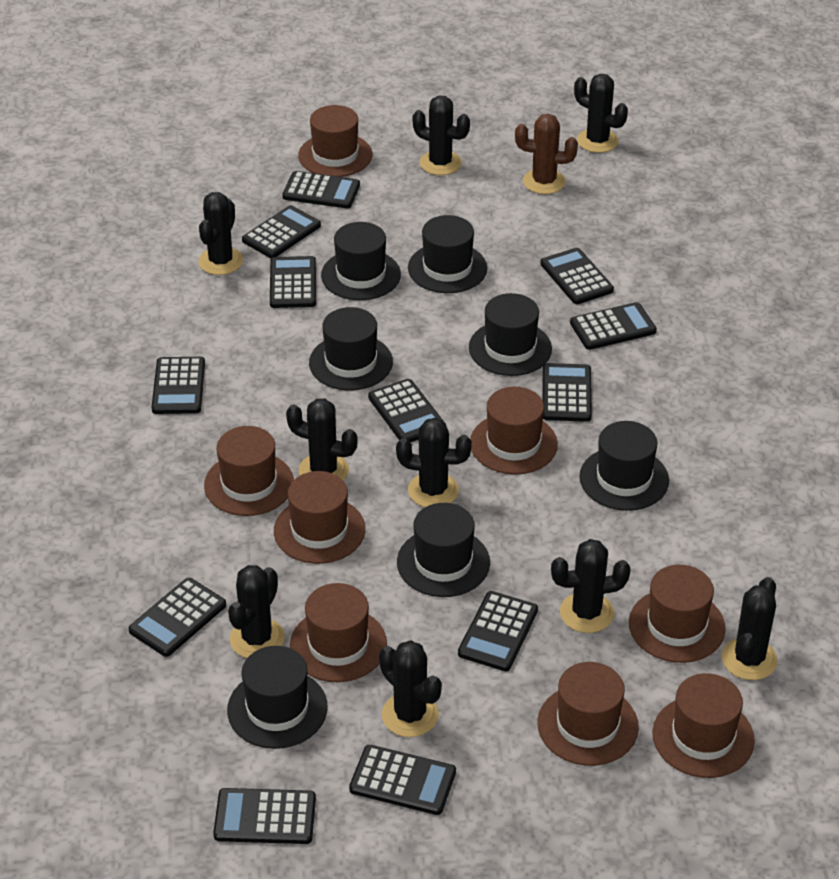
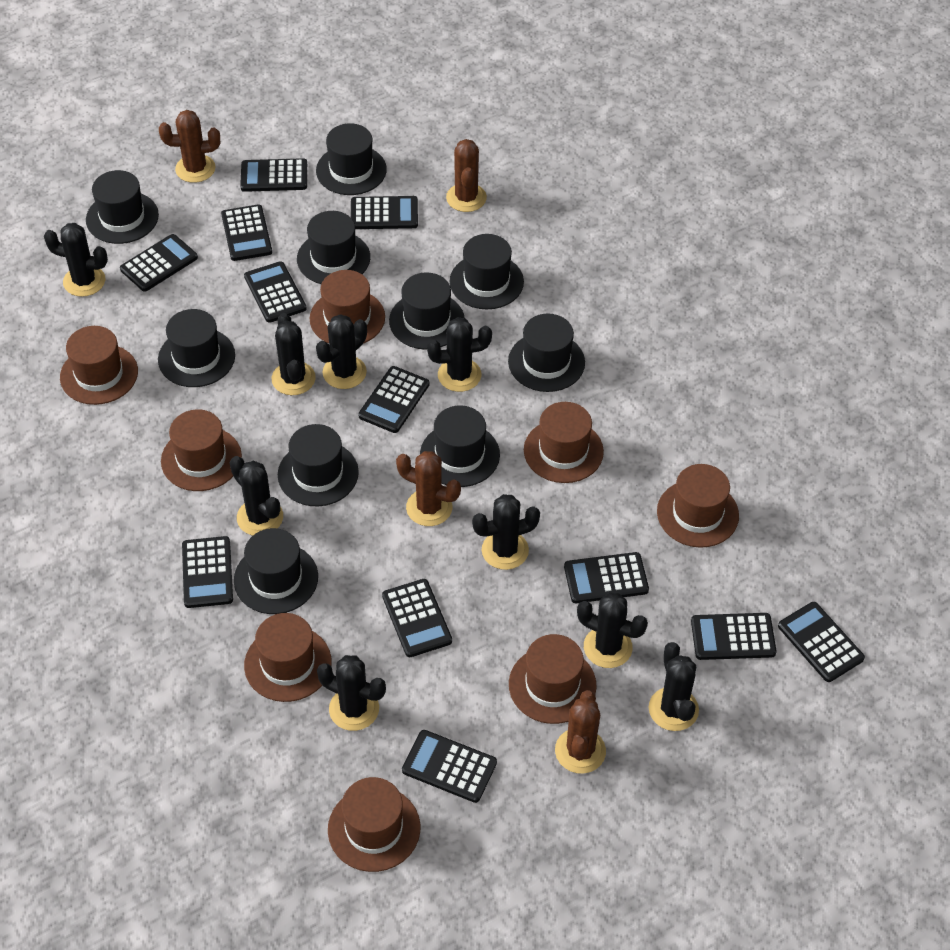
black hat: [227,646,328,749] [309,307,393,391] [321,222,401,300] [397,503,490,597] [408,215,487,293] [469,293,552,376] [579,421,669,511] = 7 -> [86,170,159,244] [158,309,235,387] [234,528,318,614] [278,424,359,506] [297,211,370,284] [316,123,387,195] [389,272,464,350] [420,405,500,487] [450,234,524,309] [508,314,585,392] = 10
brown cactus: [515,114,578,194] = 1 -> [159,110,220,183] [396,451,461,526] [446,139,487,212] [555,690,606,774] = 4

